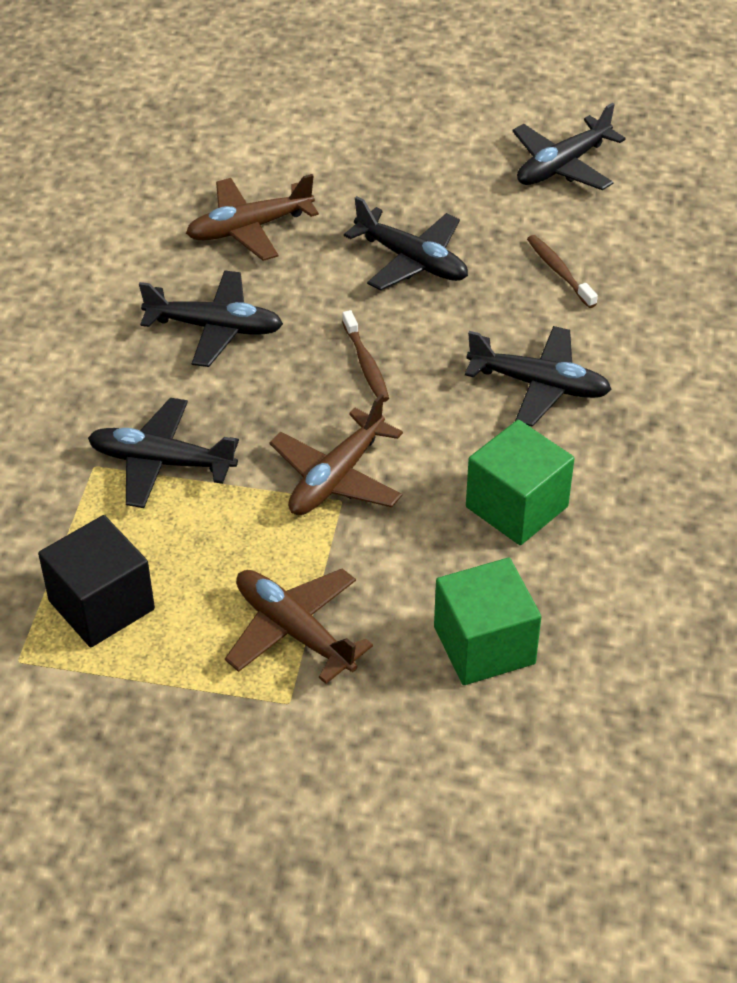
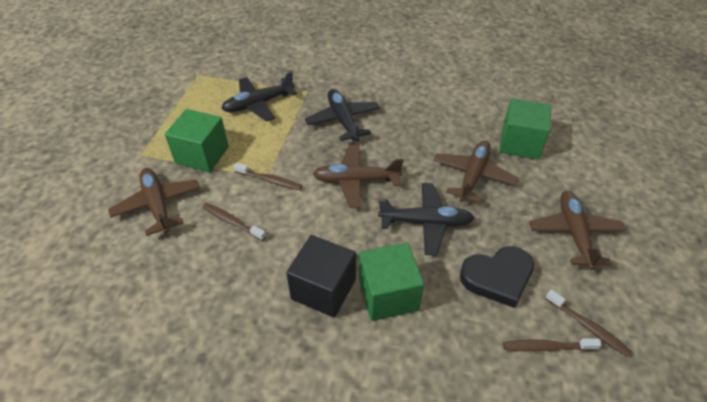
black heart: none = 0 -> [460,246,534,308] = 1
black plane: [88,398,239,508] [139,270,283,367] [344,196,468,291] [465,326,612,427] [512,103,626,190] = 5 -> [221,71,297,122] [305,89,380,141] [378,183,474,255] = 3
brown plane: [186,174,319,261] [225,569,373,684] [269,394,403,515] = 3 -> [108,168,200,236] [313,145,403,208] [433,141,518,203] [529,191,626,270] = 4
brown toothbrush: [342,310,389,402] [527,235,598,308] = 2 -> [202,203,266,241] [233,163,302,190] [503,339,601,352] [545,289,632,357] = 4
green cube: [434,558,541,685] [466,420,575,545] = 2 -> [165,109,229,172] [359,243,424,321] [499,98,551,160] = 3

